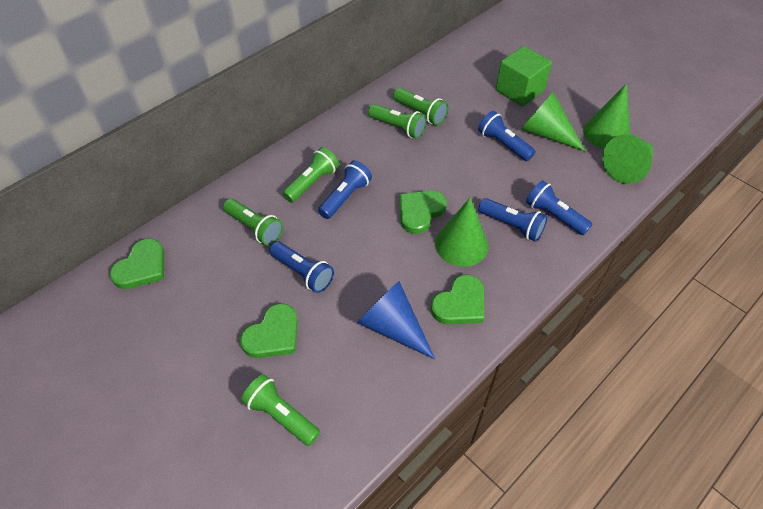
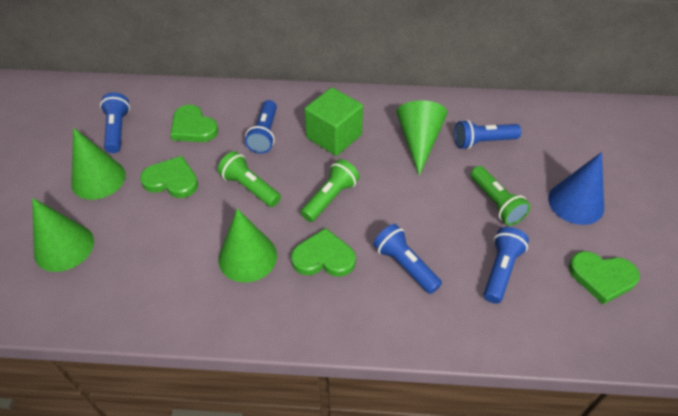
green flashlight: [223,199,283,246] [241,374,320,446] [282,147,339,203] [368,104,427,139] [393,88,448,125] = 5 -> [218,151,281,207] [301,159,360,222] [470,166,530,225] = 3

